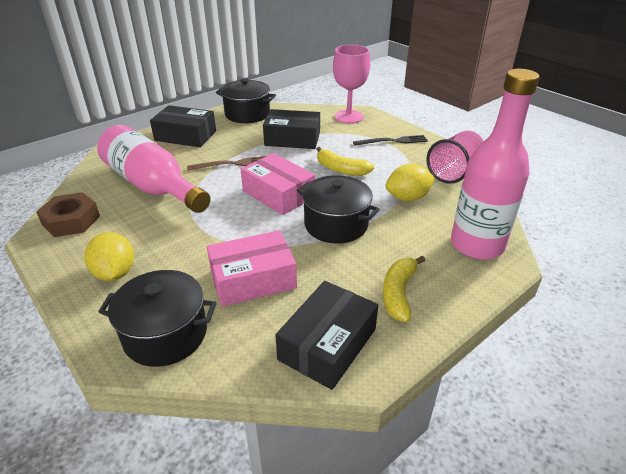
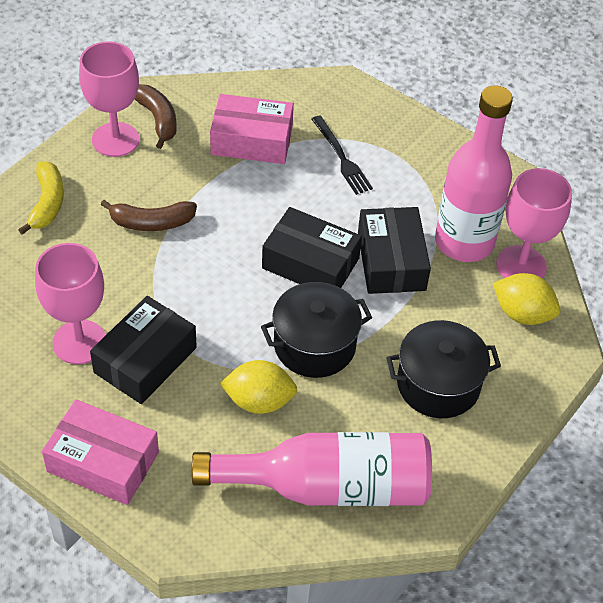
black pot: [98,270,217,367] [216,78,276,123] [297,175,380,244] = 3 -> [261,282,372,378] [386,320,501,418] = 2
brown banana: none = 0 -> [101,200,197,231] [135,84,177,149] = 2
brown fork: [187,156,266,170] = 1 -> none = 0
brown nut: [36,192,100,237] = 1 -> none = 0
pink cup: [427,131,483,184] = 1 -> none = 0
pink goblet: [333,45,370,124] = 1 -> [35,243,106,364] [79,41,139,157] [496,168,572,278] = 3
yellow banana: [317,147,374,176] [383,256,426,322] = 2 -> [18,161,64,235] = 1

